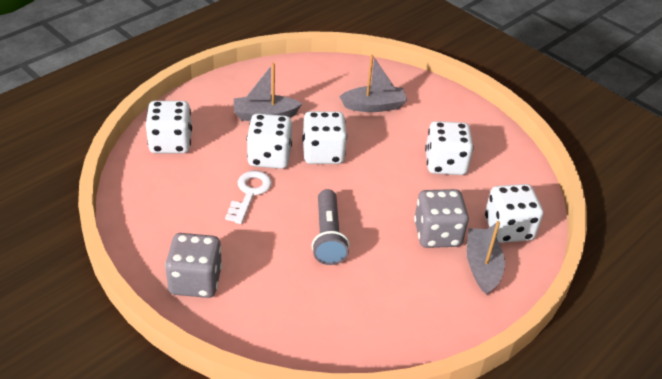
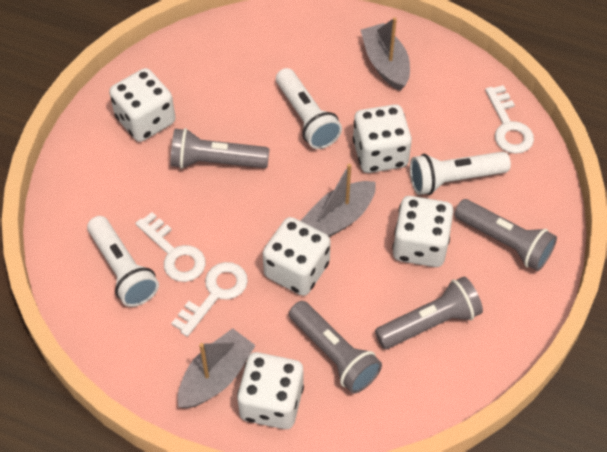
grey dice: [165,233,222,298] [414,189,469,248] = 2 -> none = 0
grey flashlight: [311,189,350,265] = 1 -> [170,128,269,169] [289,301,382,394] [375,276,483,349] [455,199,557,271] = 4
white flashlight: none = 0 -> [87,216,159,307] [276,68,342,149] [410,151,511,195] = 3
white key: [225,171,272,224] = 1 -> [135,212,206,282] [171,262,248,337] [485,85,534,154] = 3

